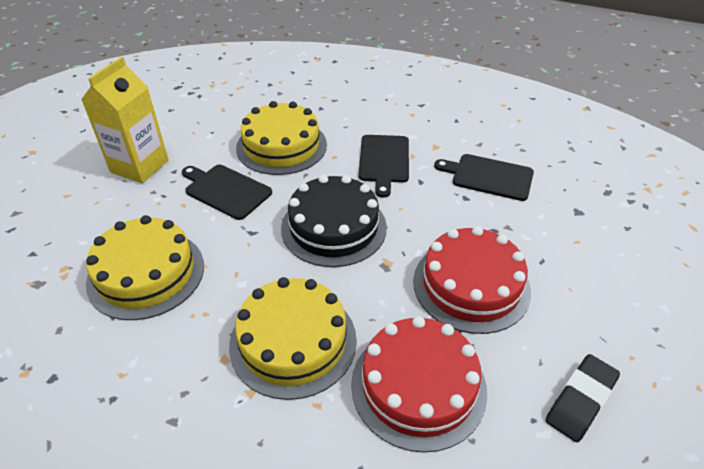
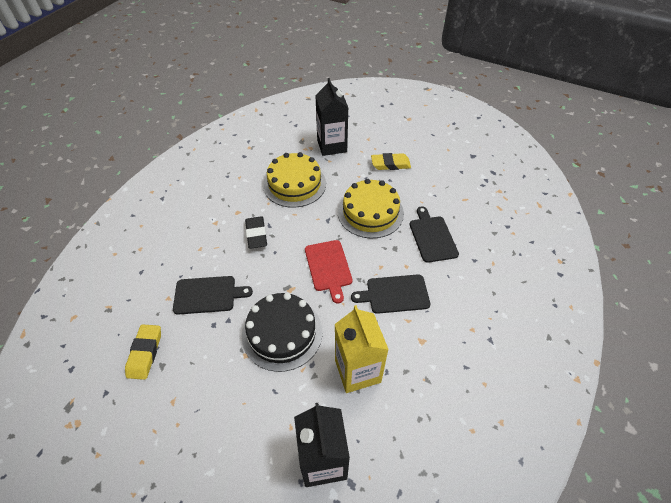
black carton: none = 0 -> [294,403,350,487] [315,78,348,156] = 2
red cake: [351,316,487,453] [413,226,531,334] = 2 -> none = 0
red cutting board: none = 0 -> [305,240,353,303] = 1
yellow cake: [86,215,204,320] [229,277,357,400] [236,101,327,175] = 3 -> [263,152,326,208] [338,179,404,238] = 2
yellow eraser: none = 0 -> [125,324,161,380] [371,153,411,170] = 2

